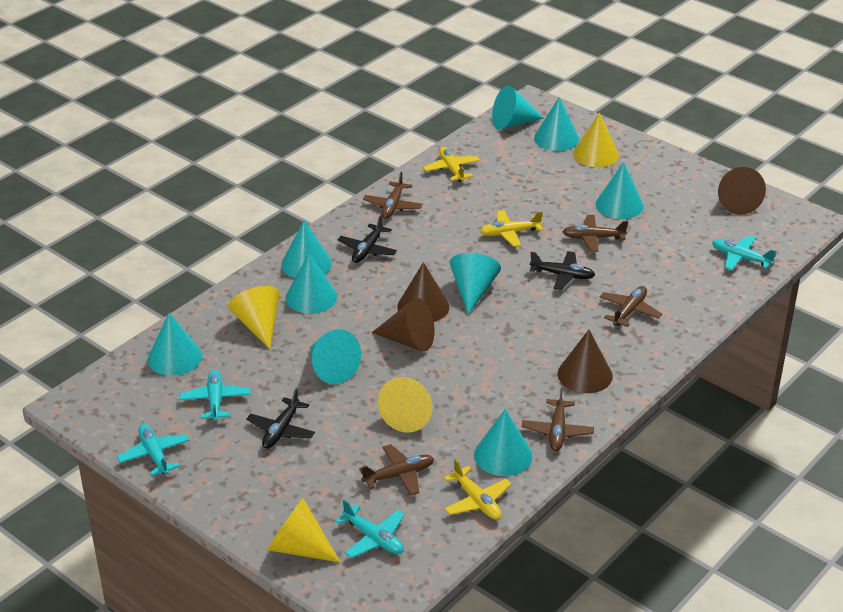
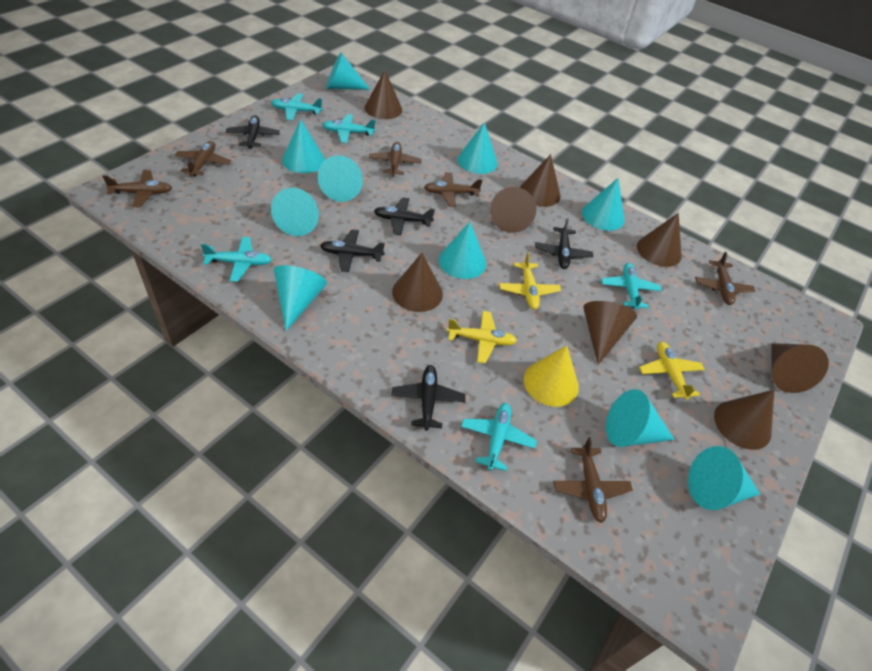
black plane: [246,388,315,449] [337,215,397,263] [530,251,595,290] = 3 -> [226,115,280,149] [320,229,385,272] [374,197,435,235] [392,365,465,431] [535,218,593,269] = 5
brown cone: [372,298,434,352] [397,262,449,322] [557,330,613,393] [718,167,766,215] = 4 -> [364,70,402,119] [392,253,443,312] [490,187,536,233] [520,154,561,207] [583,301,637,365] [637,213,682,267] [714,390,774,450] [772,343,829,393] = 8
brown plane: [359,444,434,496] [363,172,423,219] [522,388,594,451] [562,215,628,252] [600,286,662,327] = 5 -> [102,170,172,207] [175,141,231,176] [369,142,422,176] [424,172,482,207] [553,437,633,523] [695,252,755,305] = 6
turquoise cone: [148,313,202,376] [281,220,332,278] [285,253,337,314] [310,329,361,384] [450,253,501,315] [474,409,533,476] [492,86,544,130] [534,97,579,151] [595,162,644,219] = 9 -> [271,188,319,236] [274,265,327,331] [282,119,325,173] [318,155,363,202] [326,52,370,90] [439,222,486,279] [457,122,498,174] [582,178,624,231] [606,389,675,447] [688,446,760,510] = 10
turquoise plane: [117,424,190,476] [180,370,250,421] [335,499,405,558] [712,235,776,270] = 4 -> [201,237,272,282] [271,93,323,120] [323,114,376,143] [461,403,537,471] [601,263,662,310] = 5
yellow cone: [228,286,280,349] [267,498,340,562] [378,377,432,433] [573,112,619,167] = 4 -> [524,346,579,407] = 1

